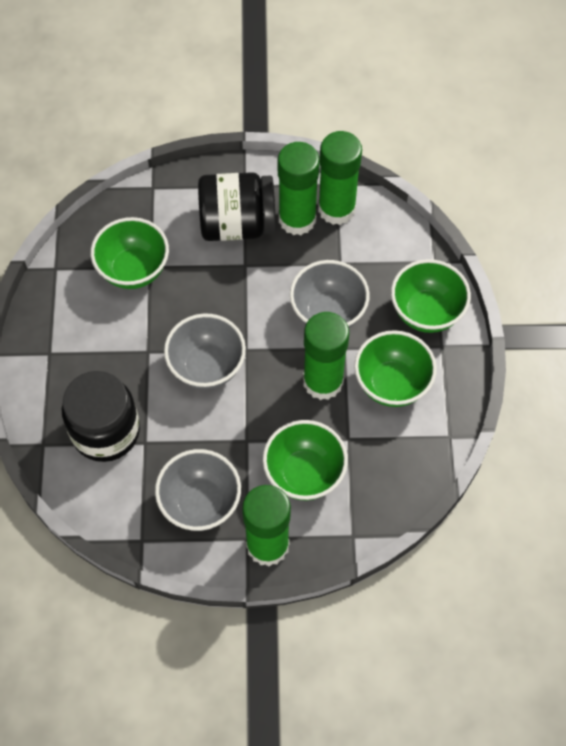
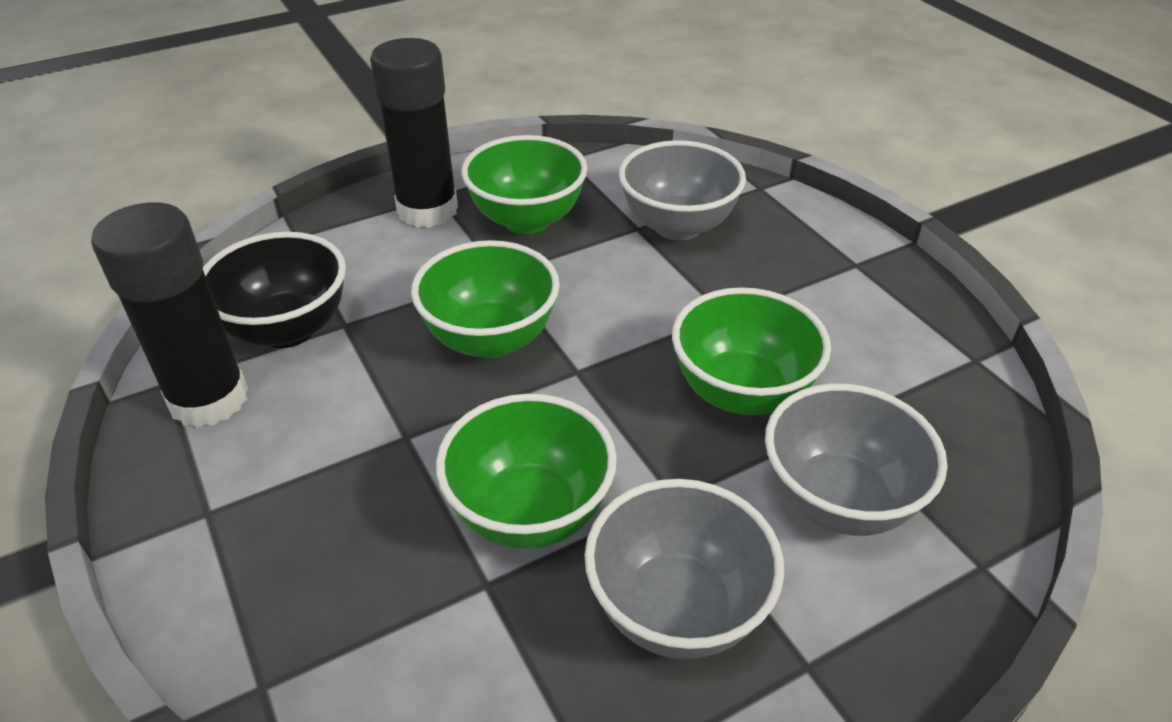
black bowl: none = 0 -> [203,232,346,348] = 1
black glue stick: none = 0 -> [91,202,248,428] [370,38,458,228] = 2
black jar: [62,371,140,462] [198,172,276,241] = 2 -> none = 0
green glue stick: [242,485,291,566] [278,142,320,235] [303,312,349,400] [318,131,362,225] = 4 -> none = 0

